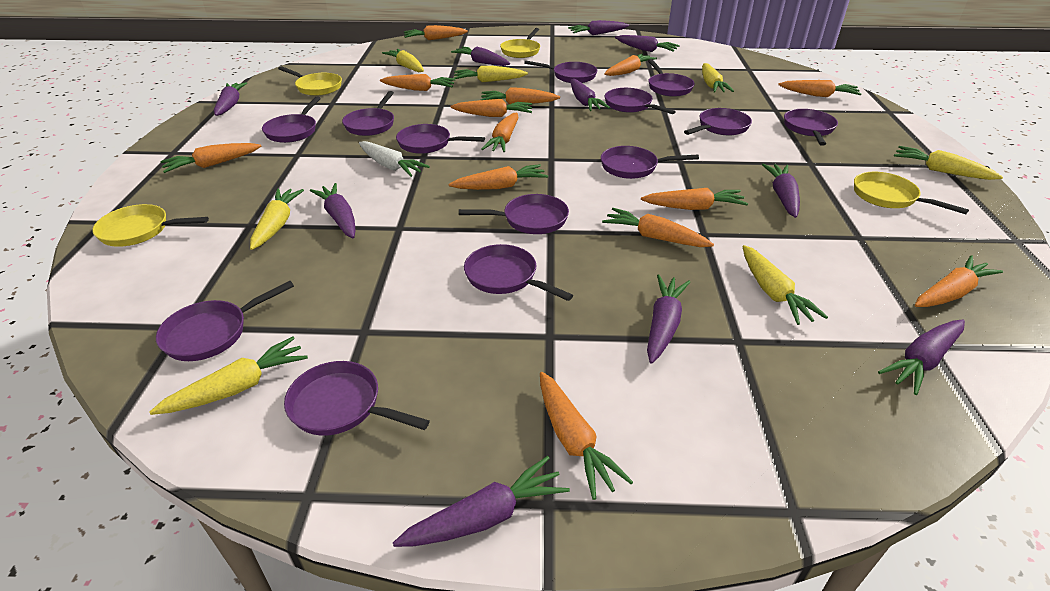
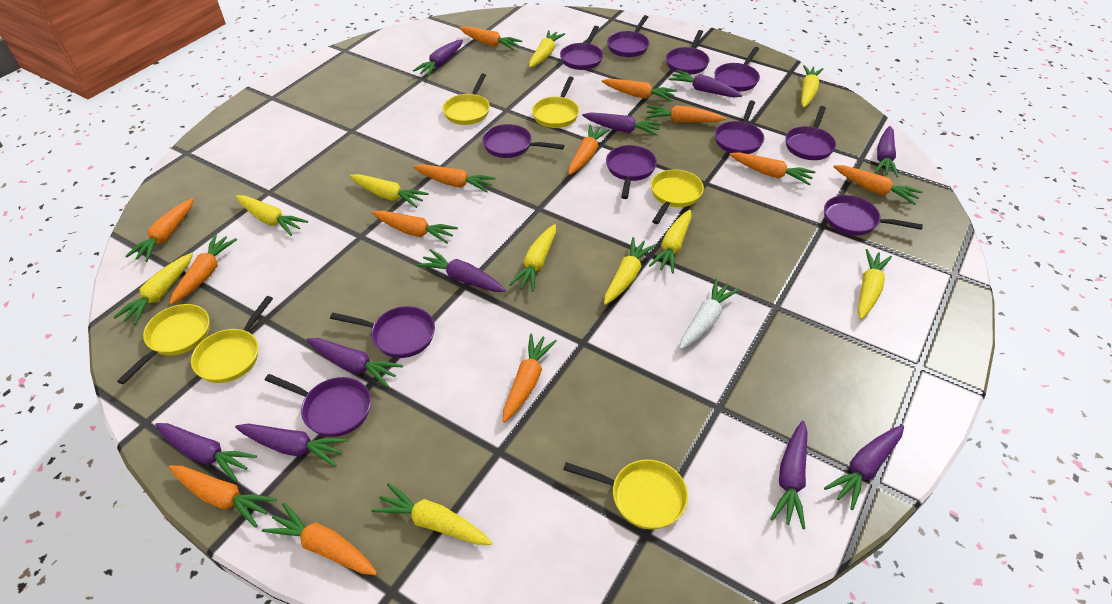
purple pan: [156,281,294,361] [262,97,321,143] [284,361,430,436] [342,91,394,136] [396,124,485,154] [459,194,569,234] [464,244,573,301] [524,60,597,83] [601,146,699,179] [605,88,676,114] [648,59,695,97] [684,108,752,135] [784,109,838,146] = 13 -> [265,374,371,437] [330,306,435,358] [482,124,564,158] [560,26,603,70] [606,145,657,199] [607,15,649,57] [666,30,710,75] [715,47,760,92] [715,100,764,154] [785,106,836,160] [824,195,923,236] = 11
yellow carrot: [149,337,308,415] [250,189,304,250] [382,49,424,72] [454,66,528,82] [702,63,734,93] [742,245,828,325] [894,146,1003,180] = 7 -> [114,253,193,325] [236,195,308,236] [350,174,429,208] [371,483,492,545] [509,224,556,292] [529,30,565,68] [604,237,656,305] [649,210,692,274] [801,65,823,108] [858,249,892,319] = 10
yellow pan: [92,204,209,247] [278,66,342,96] [500,28,540,58] [854,172,969,214] = 4 -> [117,304,210,384] [191,296,273,383] [443,73,490,125] [532,76,579,128] [563,459,688,530] [651,169,704,224] = 6

